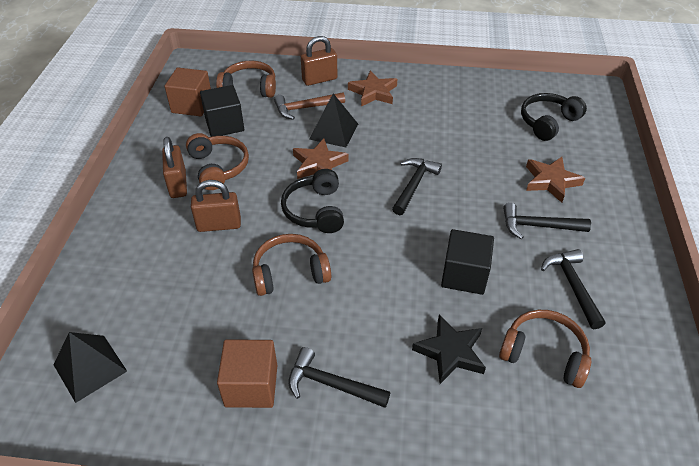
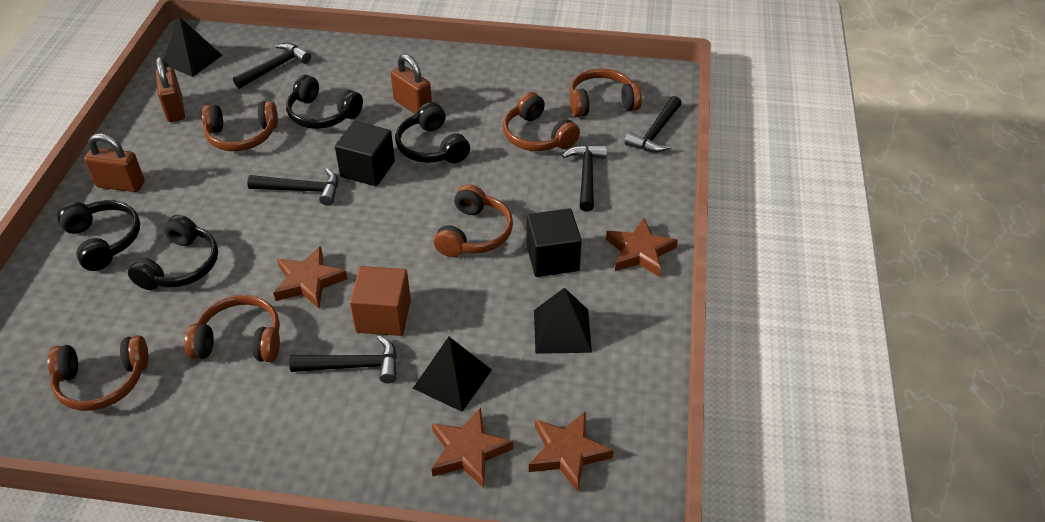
black hammer: [288,347,390,408] [392,158,442,215] [503,203,591,239] [541,249,605,329] = 4 -> [233,43,311,89] [247,168,338,206] [289,335,397,383] [562,145,607,212] [625,96,682,153] = 5
black headphones: [281,169,344,233] [521,93,587,141] = 2 -> [57,200,140,271] [128,215,218,290] [286,75,363,129] [395,102,470,163] = 4
black pyramid: [54,332,127,403] [309,93,358,147] = 2 -> [163,16,223,77] [413,337,492,412] [534,288,592,354] = 3
black star: [412,315,486,384] = 1 -> none = 0
brown cube: [164,67,211,116] [217,339,277,408] = 2 -> [350,266,411,336] = 1
brown hammer: [274,92,345,120] = 1 -> none = 0
brown headphones: [186,133,249,190] [216,61,276,98] [252,234,331,296] [499,310,591,388] = 4 -> [47,335,149,411] [184,295,280,362] [202,101,278,151] [434,184,513,257] [503,92,580,151] [569,68,642,117] = 6
brown star: [293,138,349,179] [348,70,397,106] [526,157,585,203] = 3 -> [273,246,348,308] [432,408,513,488] [529,411,613,492] [606,218,678,277] = 4

